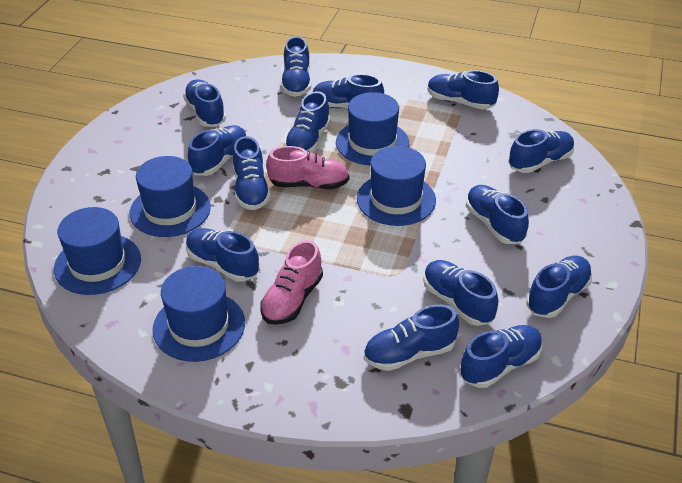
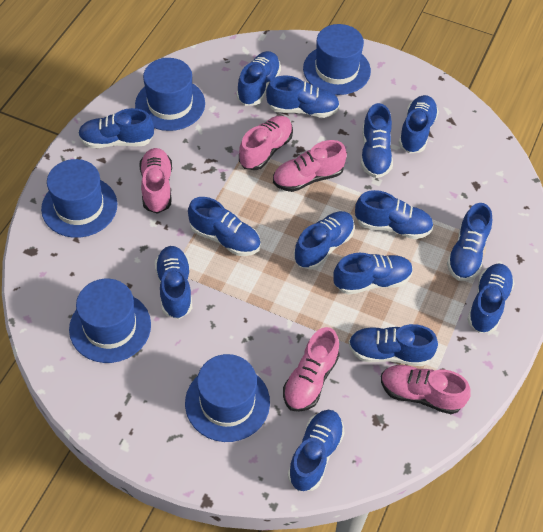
pink shoe: [260,240,323,325] [266,146,349,189] = 2 -> [140,148,172,214] [239,116,293,170] [273,140,347,192] [283,327,340,412] [381,365,471,414] = 5

